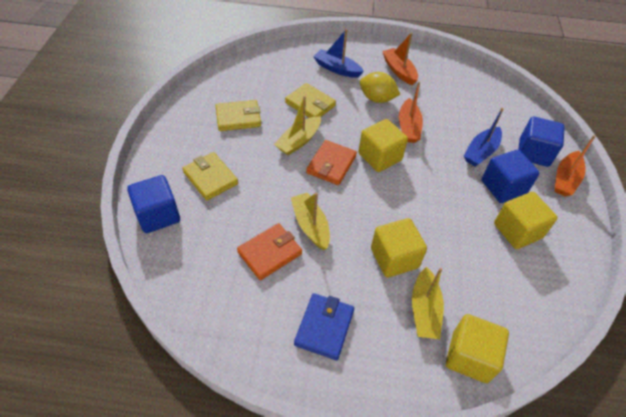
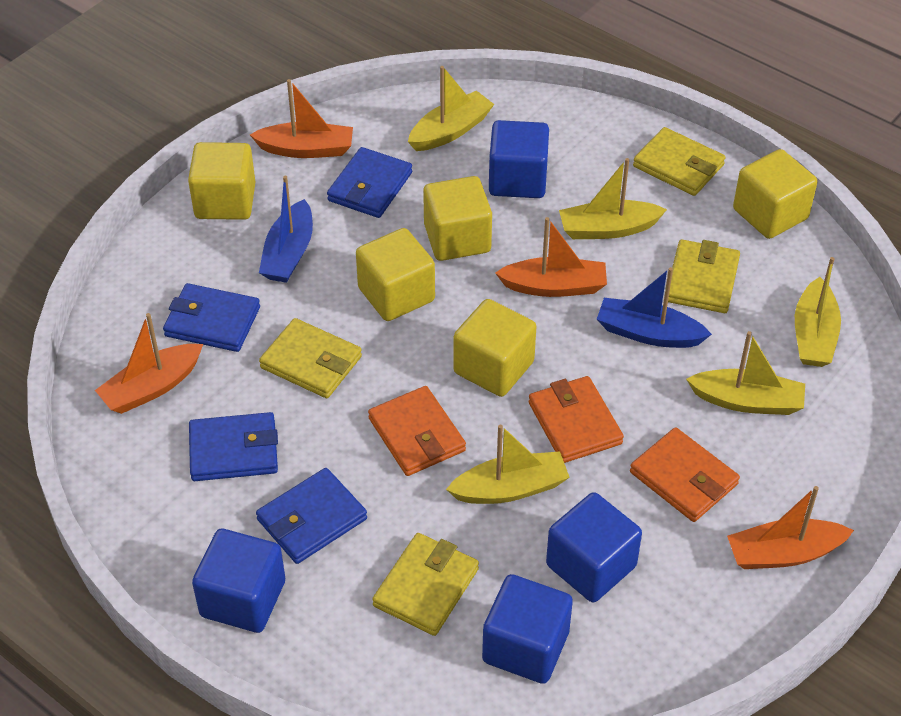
blue cube: [127,175,180,233] [482,150,540,203] [518,116,565,167] = 3 -> [192,529,285,633] [482,574,573,684] [489,120,549,198] [546,492,642,602] = 4
blue wallet: [294,293,354,360] = 1 -> [163,283,260,352] [189,412,278,481] [256,468,367,564] [327,147,412,218] = 4
orange boat: [382,33,418,85] [399,82,423,143] [555,135,596,196] = 3 -> [95,313,203,414] [250,79,353,158] [495,217,607,297] [727,486,854,569] = 4
orange wallet: [237,223,302,280] [306,140,357,185] = 2 -> [368,386,466,476] [529,376,624,463] [630,427,740,522] = 3
yellow boat: [274,96,321,155] [291,192,330,250] [412,267,444,339] = 3 -> [408,66,494,151] [446,425,570,504] [559,158,667,239] [686,331,805,415] [795,257,841,367] = 5
yellow cube: [359,119,408,172] [371,218,427,278] [446,314,509,383] [494,192,557,249] = 4 -> [188,142,255,220] [356,228,435,321] [423,176,492,261] [453,299,536,397] [733,149,817,239] = 5
yellow lemon: [360,72,400,103] = 1 -> none = 0
yellow wallet: [182,152,238,201] [215,100,261,131] [285,83,336,118] = 3 -> [259,318,362,398] [372,533,479,636] [633,127,726,196] [668,240,740,313] = 4

